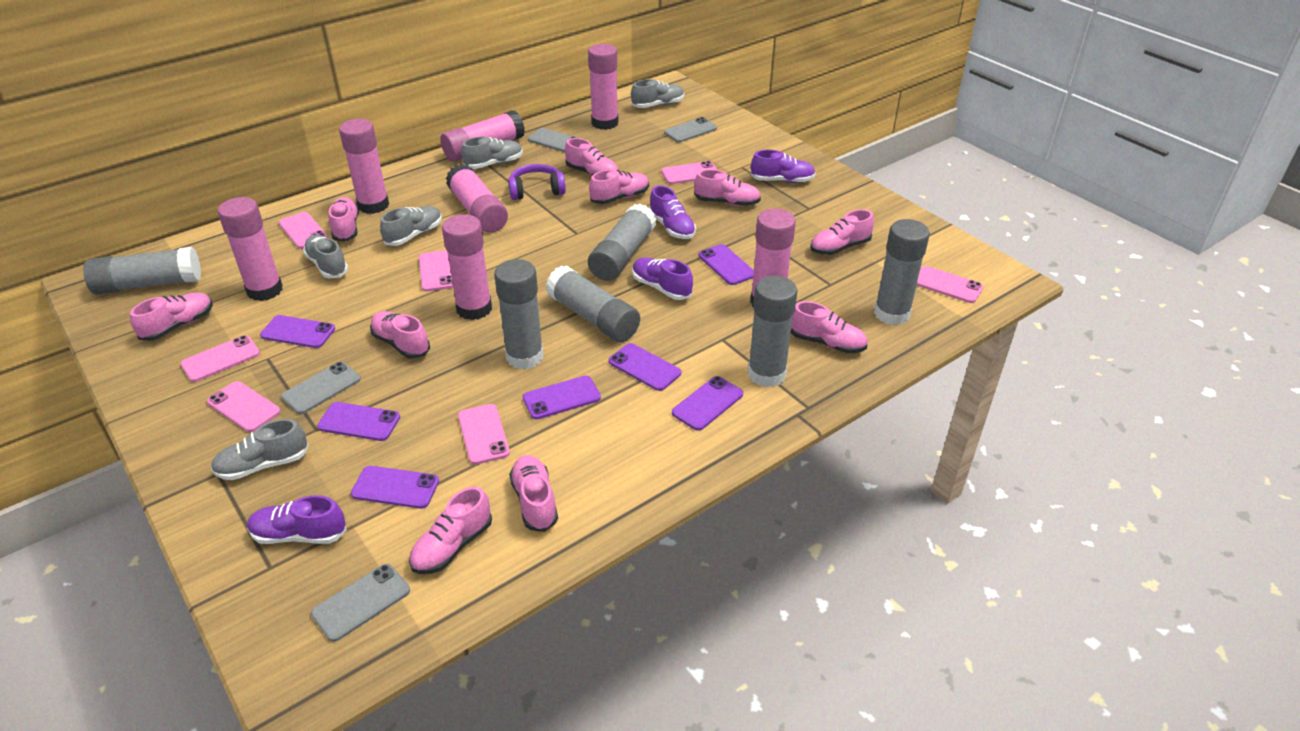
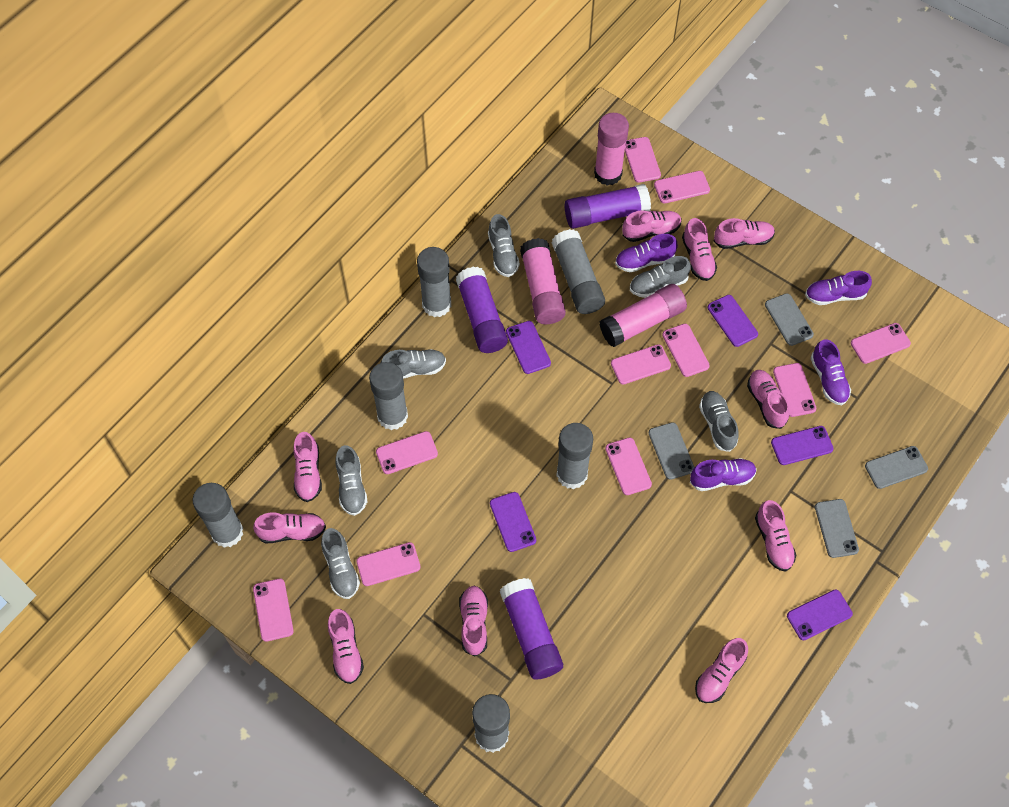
grey shoe: [211,419,309,480] [303,235,348,278] [380,206,442,246] [461,136,523,169] [631,79,684,108] = 5 -> [321,528,360,599] [335,445,367,516] [380,349,446,379] [488,214,520,277] [630,256,691,298] [699,391,739,452] = 6
pink glue stick: [218,197,283,301] [339,119,389,214] [440,110,525,162] [442,214,492,320] [446,164,508,233] [588,44,619,130] [750,209,796,307] = 7 -> [520,238,566,324] [594,113,629,185] [600,284,687,347] = 3
pink phone: [180,335,260,382] [207,381,281,432] [279,212,328,249] [419,250,453,291] [458,404,510,465] [661,161,717,184] [917,266,983,303] = 7 -> [253,578,294,642] [356,542,421,586] [376,431,438,474] [605,437,652,495] [611,344,671,385] [625,137,661,183] [654,171,710,203] [662,324,710,377] [773,363,816,417] [851,323,911,364] = 10
purple glue stick: none = 0 -> [456,267,508,353] [500,578,563,680] [565,184,651,229] = 3
purple headphones: [508,164,566,200] = 1 -> none = 0
purple phone: [260,315,335,348] [317,402,400,441] [351,466,439,509] [522,375,601,419] [608,343,681,391] [672,376,743,431] [699,244,754,285] = 7 -> [490,492,536,552] [506,321,551,374] [707,295,758,347] [771,426,834,465] [787,589,853,640] = 5

